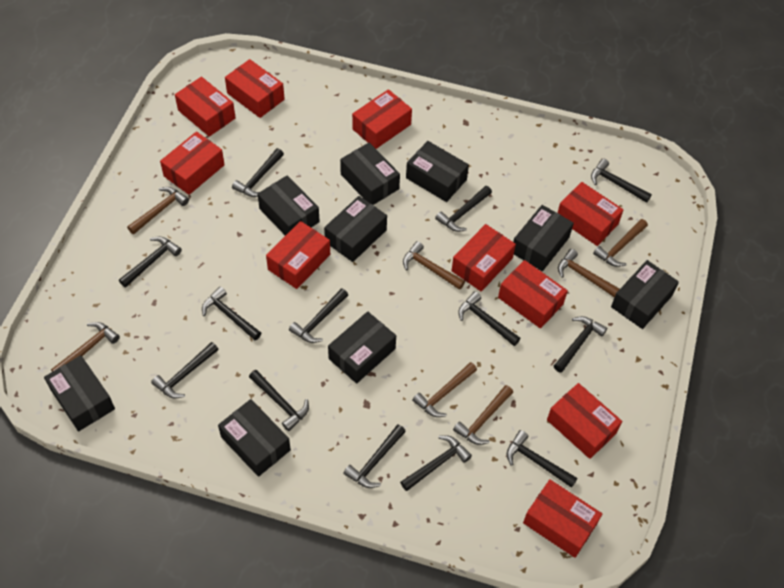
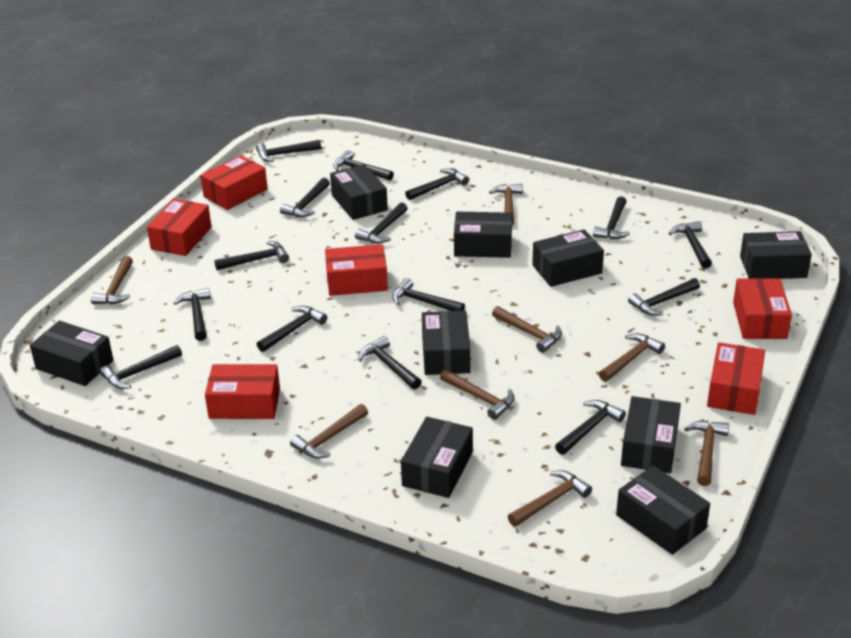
black hammer: [119,236,182,288] [151,342,219,398] [202,286,261,340] [232,148,284,197] [249,370,309,431] [289,288,348,343] [343,425,406,488] [400,435,472,491] [435,186,492,232] [458,291,521,346] [507,430,578,488] [554,316,607,373] [591,159,652,203] = 13 -> [100,345,182,389] [173,288,211,341] [214,241,289,270] [256,140,321,162] [257,306,327,352] [280,178,330,217] [333,150,394,181] [355,202,408,244] [359,336,422,389] [392,278,465,311] [405,168,469,200] [555,400,626,455] [593,196,630,239] [628,278,700,316] [669,221,712,269] = 15
brown hammer: [51,322,120,372] [127,187,189,234] [403,241,465,290] [412,362,477,417] [453,385,513,445] [558,249,620,298] [593,219,648,267] = 7 -> [91,256,133,305] [290,404,368,459] [440,369,515,420] [489,184,523,225] [492,306,562,353] [508,470,592,527] [599,333,665,382] [684,421,729,486] = 8
red box: [160,132,225,195] [175,77,236,137] [225,59,284,118] [266,221,330,289] [352,89,412,149] [451,224,516,292] [498,260,568,329] [523,479,602,558] [547,383,622,459] [557,182,623,246] = 10 -> [147,199,212,256] [200,155,268,210] [205,364,280,419] [325,244,388,296] [707,342,765,415] [733,278,792,339] = 6

